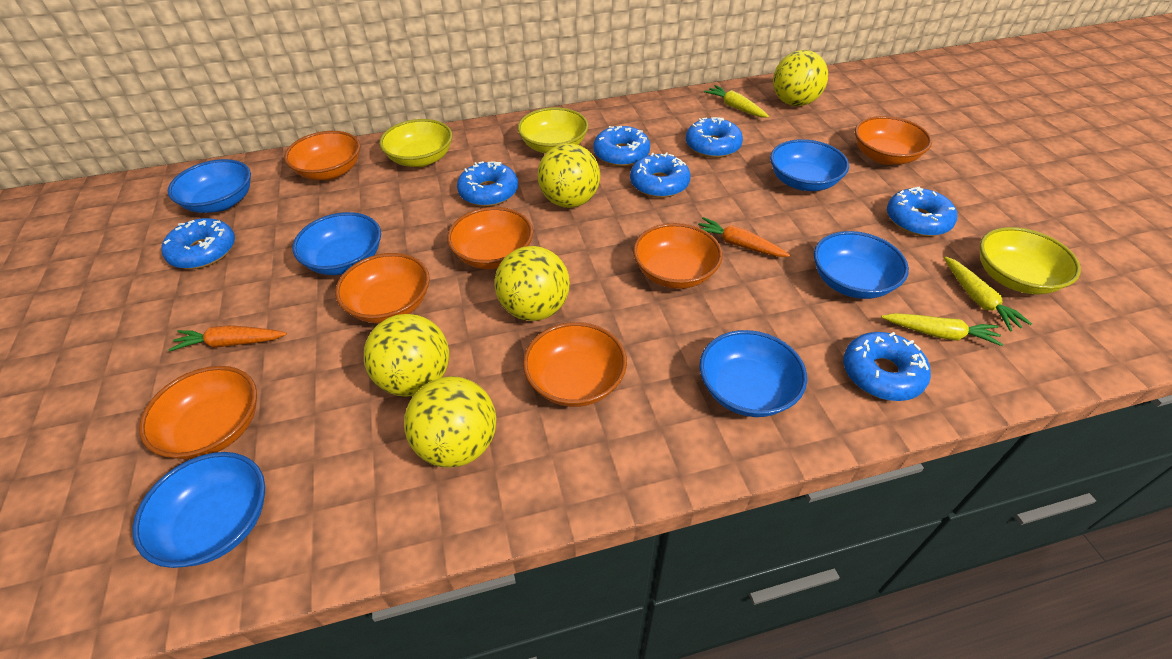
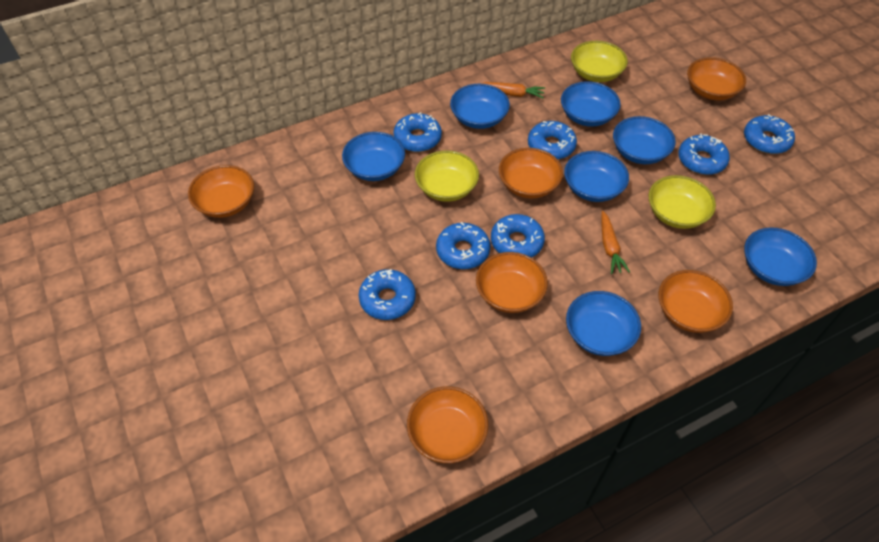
blue bowl: [132,452,265,568] [168,159,251,213] [292,212,381,275] [699,330,807,417] [770,139,849,191] [814,231,909,299] = 6 -> [342,132,405,181] [450,84,510,129] [561,81,621,127] [564,151,629,202] [566,291,641,356] [613,116,676,164] [744,228,817,286] = 7
orange bowl: [139,366,257,459] [284,131,360,180] [335,253,430,323] [447,207,533,269] [523,322,627,407] [633,223,723,289] [855,116,932,165] = 7 -> [188,165,254,218] [407,386,488,463] [476,252,548,313] [499,148,563,199] [659,270,733,333] [687,57,746,101] = 6
yellow ball: [364,314,449,397] [404,376,496,468] [495,246,570,321] [538,143,600,208] [773,50,828,106] = 5 -> none = 0
yellow carrot: [704,85,769,118] [881,313,1003,346] [944,256,1032,332] = 3 -> none = 0

